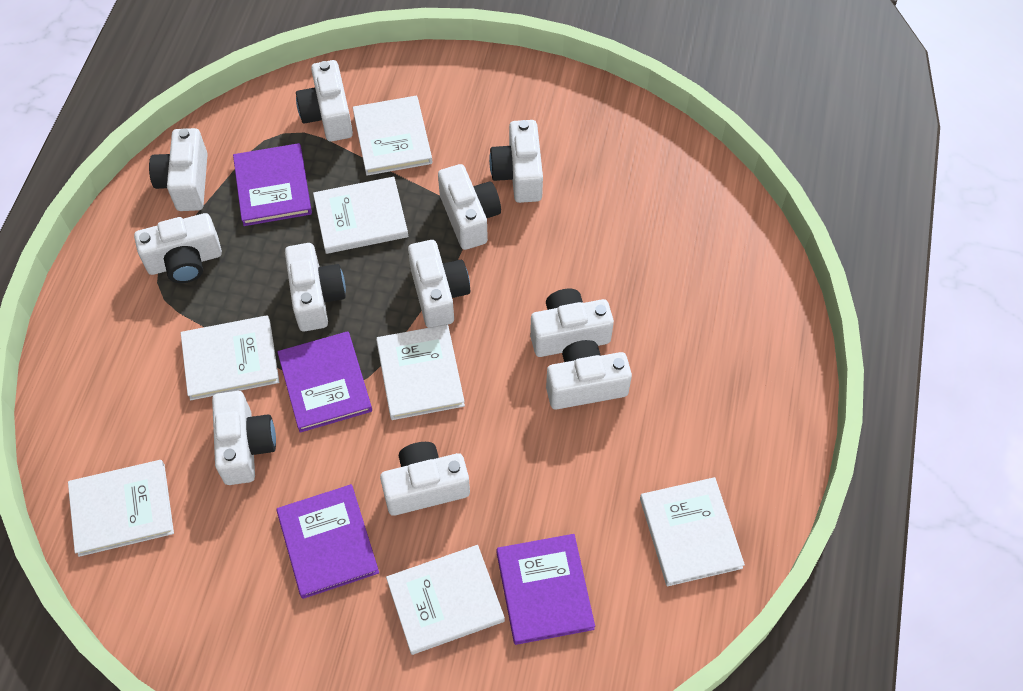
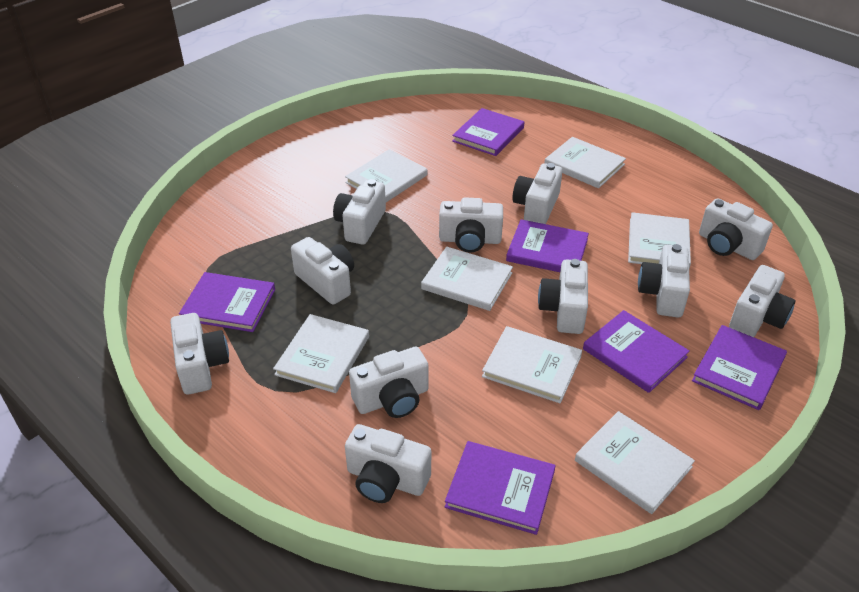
purple book: [233,143,312,226] [277,331,372,433] [277,484,379,599] [496,534,595,645] = 4 -> [179,272,275,332] [445,441,556,535] [452,108,524,156] [506,219,589,272] [583,310,690,393] [692,325,787,410] = 6

